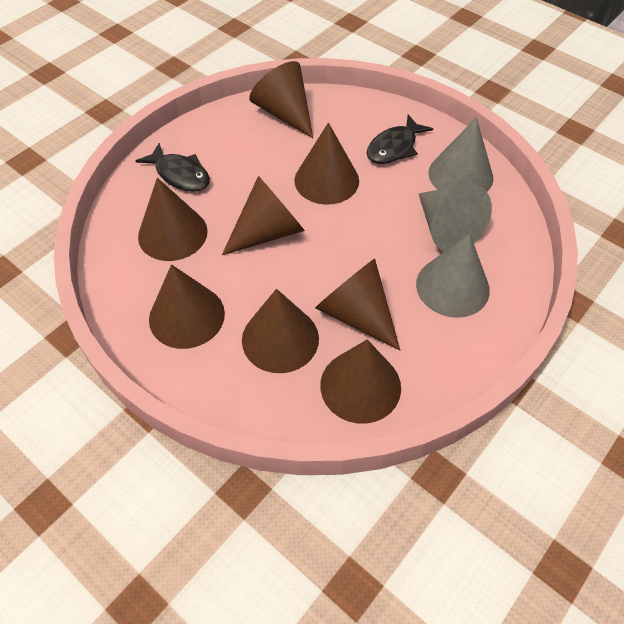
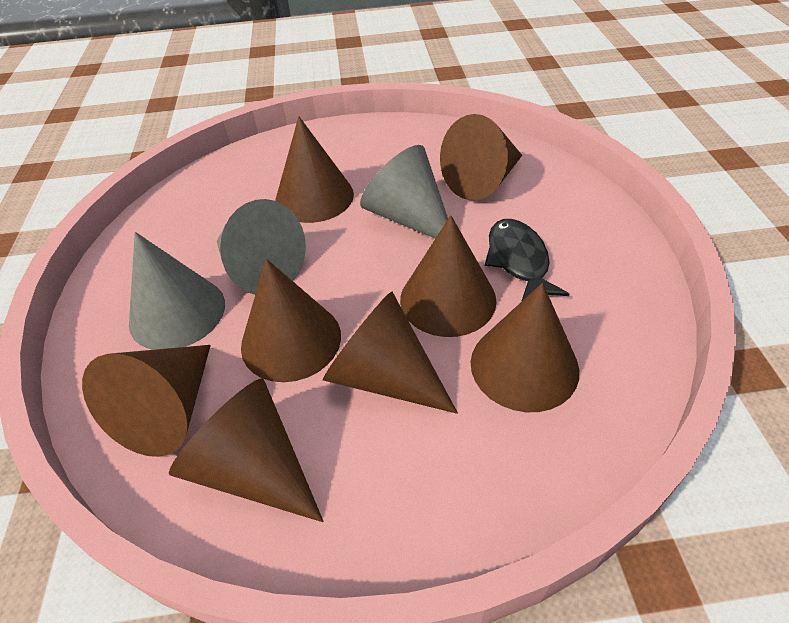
black fish: [136,143,210,192] [367,114,433,164] = 2 -> [485,219,569,302] = 1

